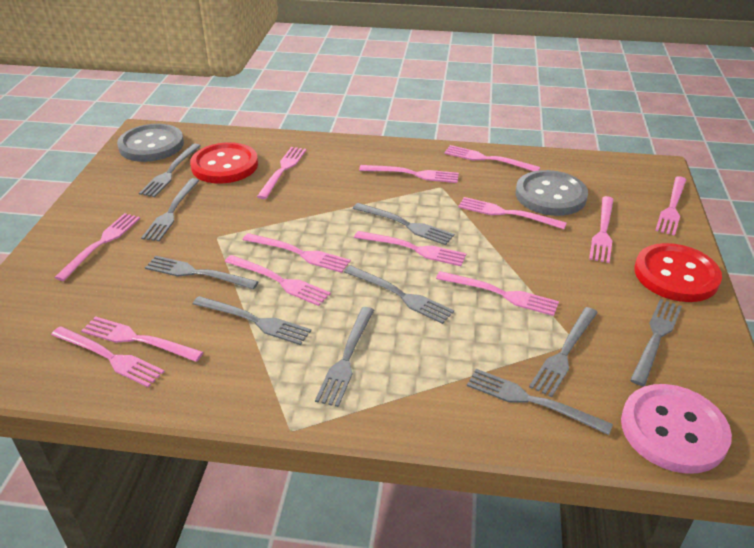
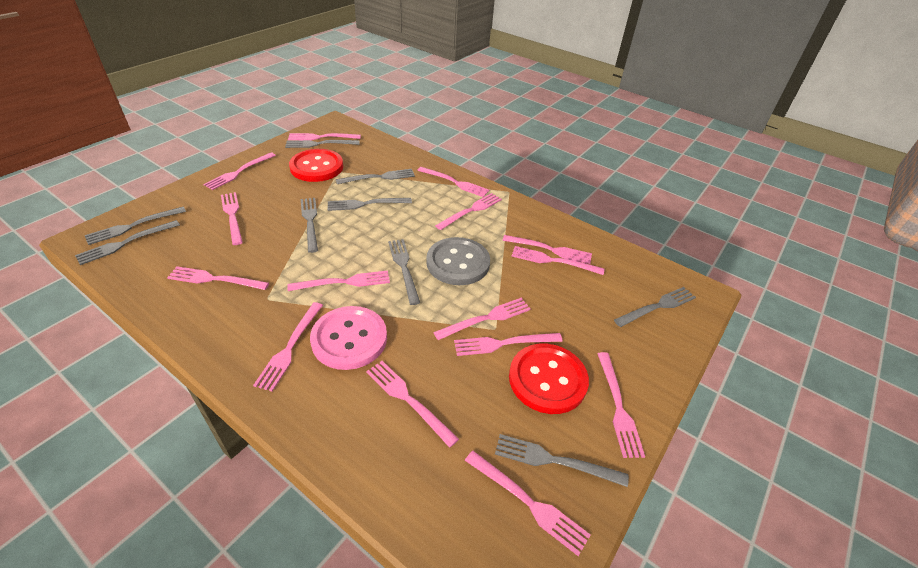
grey button: [117,124,184,162] [516,170,588,216] = 2 -> [426,237,490,285] = 1
grey fork: [139,144,201,197] [141,178,200,241] [145,256,259,290] [193,296,311,345] [315,307,374,407] [344,265,454,324] [353,203,454,245] [467,369,613,435] [529,307,598,397] [630,299,682,386] = 10 -> [75,220,180,265] [85,207,186,245] [285,140,360,148] [301,198,318,253] [328,198,412,211] [336,169,415,184] [388,239,420,305] [495,434,629,487] [614,287,696,327] = 9
pink fork: [51,326,165,387] [54,213,140,281] [81,316,203,362] [225,255,331,306] [243,233,351,273] [257,147,306,199] [354,231,467,266] [359,165,459,183] [436,271,559,316] [444,145,540,171] [458,197,567,229] [589,196,614,263] [655,176,686,236] = 13 -> [167,266,269,290] [203,153,276,190] [221,192,243,245] [253,302,323,392] [287,270,390,291] [288,133,361,140] [366,361,459,448] [417,167,489,197] [433,298,531,340] [435,193,502,230] [454,333,563,356] [465,451,591,556] [502,235,592,264] [512,246,605,275] [598,352,645,458] = 15

